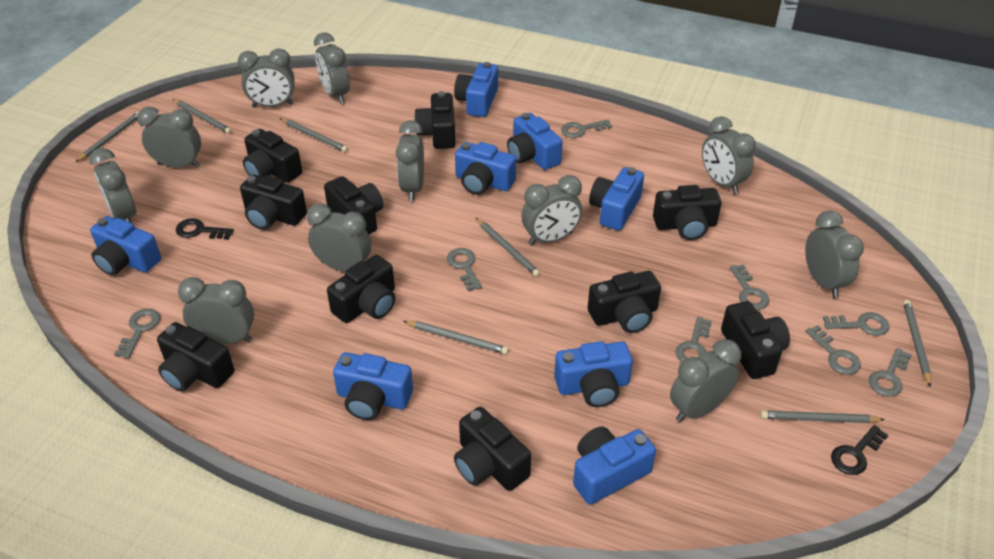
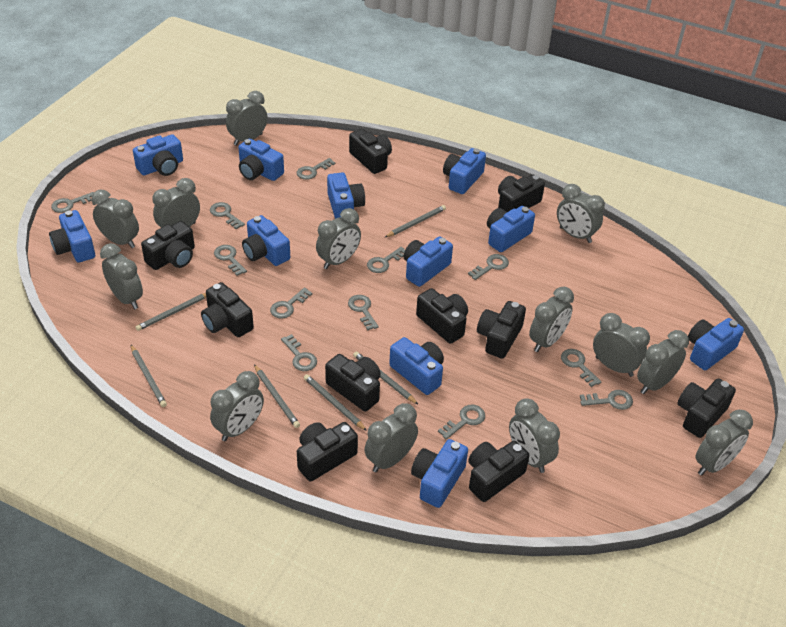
black key: [176,218,234,240] [831,425,889,475] = 2 -> none = 0
blue camera: [90,216,161,276] [333,352,413,420] [454,62,498,117] [455,142,516,195] [507,113,563,170] [554,341,633,407] [573,426,656,505] [589,167,644,231] = 8 -> [49,210,95,263] [133,134,183,176] [238,139,284,181] [242,215,290,266] [327,173,365,219] [389,337,444,395] [404,237,453,287] [411,439,468,508] [443,148,486,194] [487,206,535,252] [688,318,744,370] = 11
grey clock: [89,148,136,223] [137,107,201,168] [178,277,254,344] [238,48,295,108] [307,203,371,272] [314,32,350,104] [396,120,424,201] [522,175,582,245] [670,339,741,422] [702,116,756,194] [805,210,864,298] = 11 -> [91,190,139,248] [100,243,143,309] [152,178,200,228] [210,371,264,441] [226,91,268,146] [316,208,361,269] [365,403,418,473] [509,398,560,473] [529,287,574,352] [557,184,605,243] [593,313,650,377] [637,330,689,394] [695,409,753,476] = 13
grey key: [114,308,160,358] [447,248,482,291] [561,119,612,138] [675,317,712,362] [730,264,769,310] [805,325,861,375] [823,312,890,336] [869,348,912,397] = 8 -> [51,192,94,213] [210,202,245,229] [214,245,247,276] [270,287,312,319] [281,334,317,371] [297,158,335,180] [348,295,379,330] [367,247,405,273] [438,405,485,439] [468,254,509,280] [561,349,601,387] [580,390,633,410] = 12
grey pencil: [76,111,139,162] [173,99,232,134] [280,118,348,152] [404,321,509,354] [476,218,540,277] [760,411,885,423] [903,300,931,387] = 7 -> [131,345,167,407] [136,293,206,331] [254,364,300,428] [304,374,367,431] [353,351,419,405] [385,205,446,237] = 6

